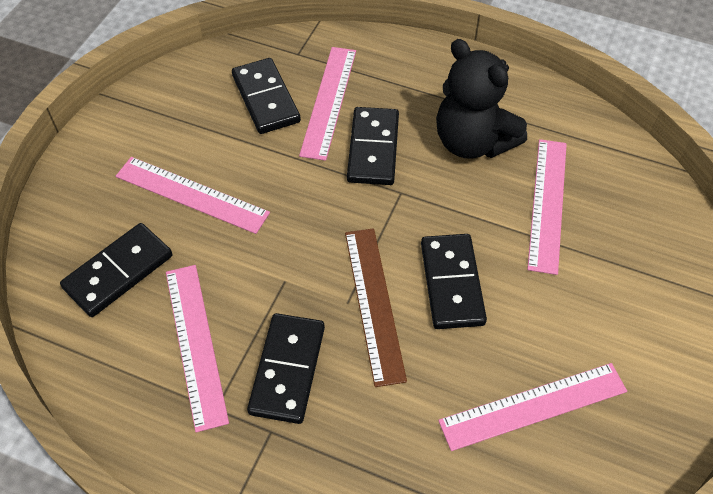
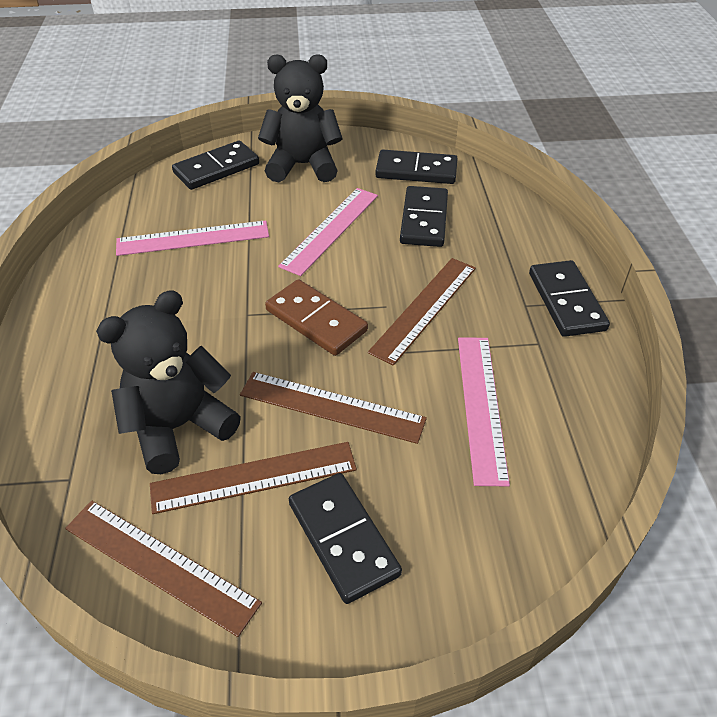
black teddy bear: [436,39,527,159] = 1 -> [96,290,241,474] [258,54,343,182] = 2
brown domino: none = 0 -> [265,279,368,356] = 1
brown ruler: [345,228,407,387] = 1 -> [65,501,262,637] [150,442,357,514] [240,372,427,444] [368,258,476,366] = 4
pink ruler: [116,157,270,234] [166,265,229,433] [299,47,356,161] [438,363,627,451] [527,139,567,275] = 5 -> [116,220,269,256] [278,188,378,276] [458,337,510,486] = 3

